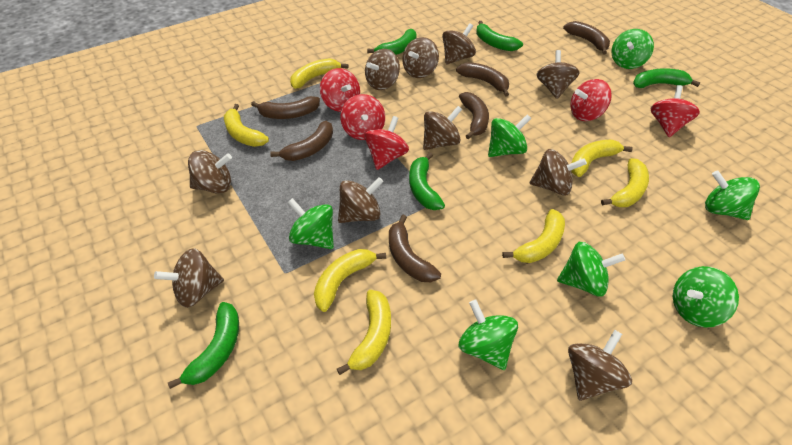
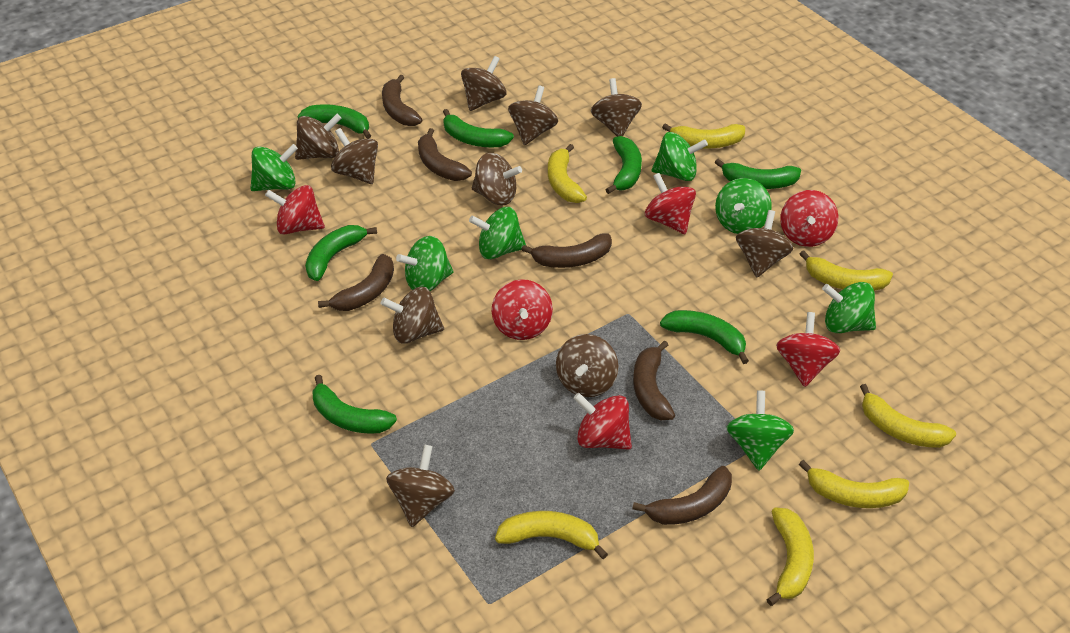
green banana: [168,302,239,389] [367,29,417,55] [409,152,445,210] [476,21,523,51] [633,68,700,88] = 5 -> [297,104,371,139] [305,225,377,281] [312,375,397,434] [443,109,514,147] [605,136,642,194] [660,310,749,364] [715,159,801,189] = 7
red spinning top: [320,68,360,112] [340,94,385,140] [365,116,409,170] [570,79,612,121] [650,85,700,137] = 5 -> [265,185,325,235] [492,279,553,340] [573,393,632,450] [645,173,696,234] [776,312,840,387] [780,190,838,247] = 6

